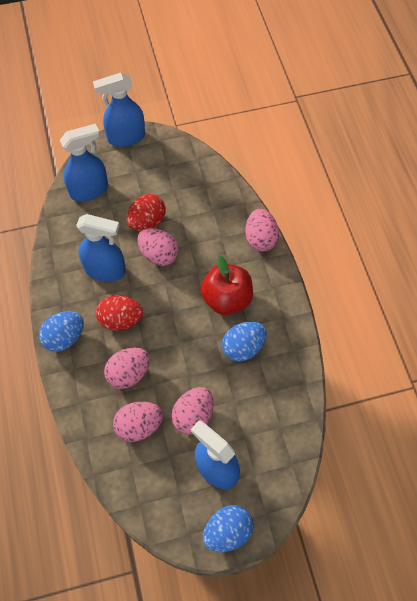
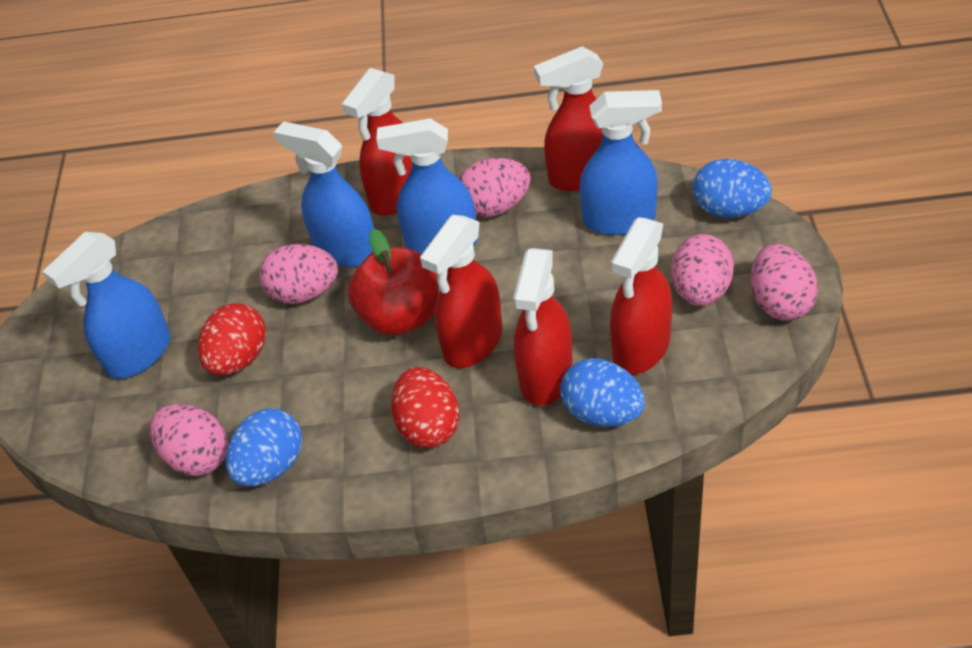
red spray bottle: none = 0 -> [342,68,412,216] [420,215,503,368] [513,248,573,406] [534,46,603,191] [610,217,672,374] = 5

